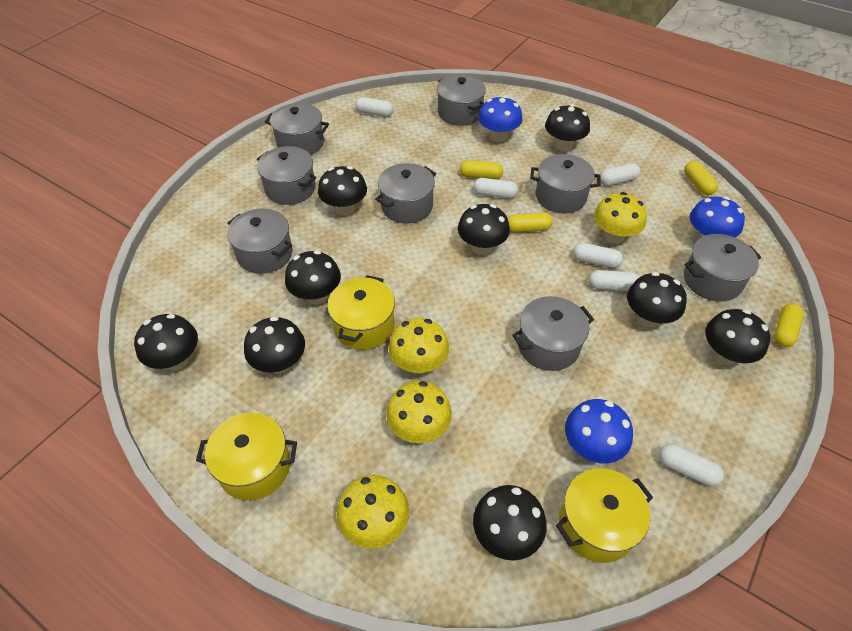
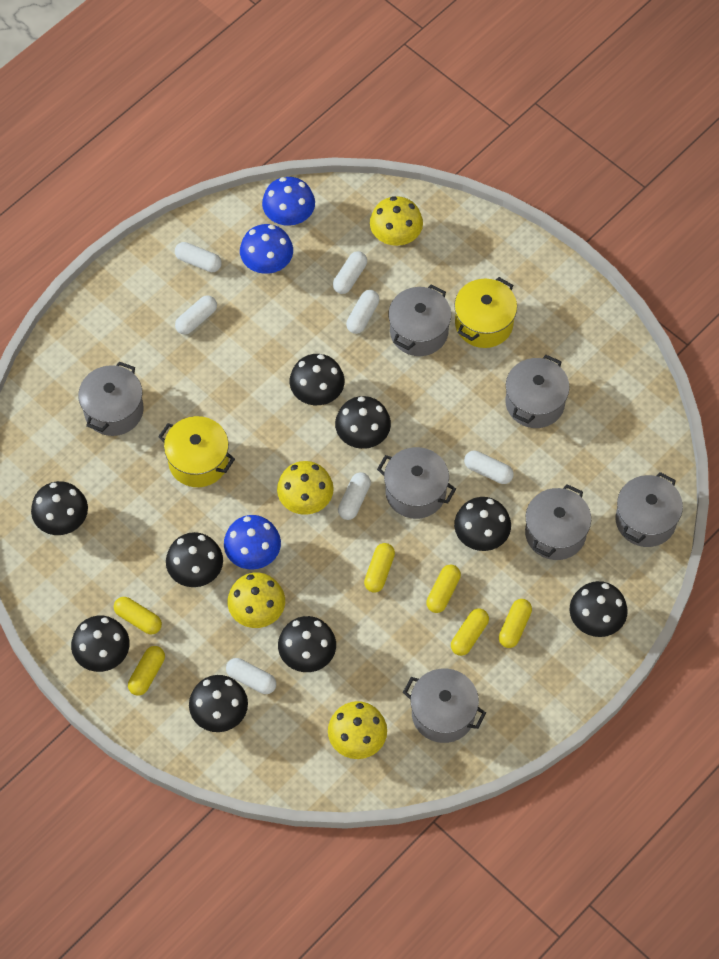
grey pot: [227,209,293,274] [257,146,316,205] [265,103,329,155] [375,163,436,224] [437,74,486,126] [512,296,594,371] [530,154,600,213] [684,234,761,302] = 8 -> [78,361,144,436] [377,447,456,519] [389,284,451,356] [403,668,486,743] [505,355,570,428] [525,484,591,560] [616,472,683,547] = 7
white capsule: [355,97,394,117] [473,178,518,199] [573,243,623,268] [589,270,639,291] [600,163,640,186] [659,444,724,486] = 6 -> [175,242,222,272] [175,295,217,335] [226,658,276,694] [333,251,367,294] [338,472,371,520] [346,290,379,334] [464,451,514,484] = 7
yellow capsule: [460,160,503,179] [507,213,553,233] [684,161,718,195] [774,304,803,347] = 4 -> [114,597,162,634] [128,646,165,696] [364,543,395,593] [426,565,461,613] [451,608,489,656] [499,599,532,648] = 6
yellow pot: [196,413,297,500] [327,275,395,350] [556,468,653,563] = 3 -> [158,416,235,487] [454,277,517,348] = 2

